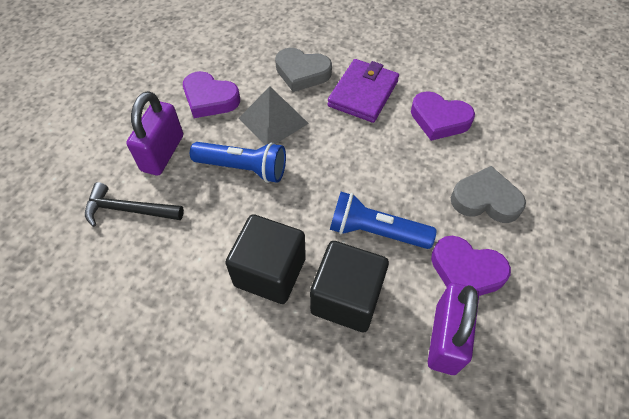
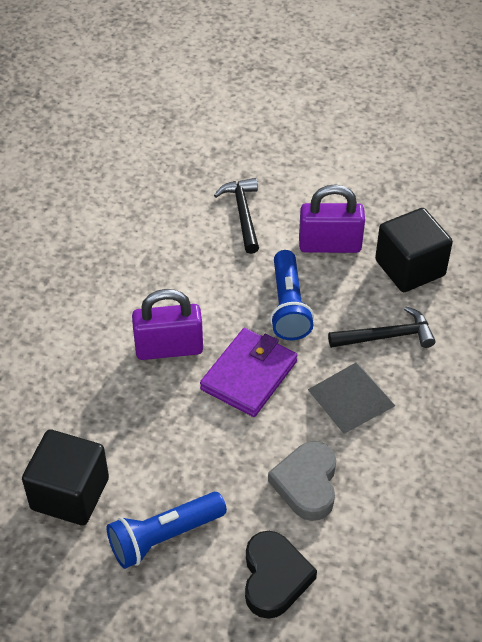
black hammer: [85,182,184,227] = 1 -> [214,178,259,254] [328,307,436,348] = 2
black heart: none = 0 -> [245,531,317,619] = 1
grey heart: [275,48,332,92] [451,166,526,223] = 2 -> [268,441,336,521] = 1
purple heart: [183,71,240,118] [411,91,475,141] [431,236,511,296] = 3 -> none = 0

